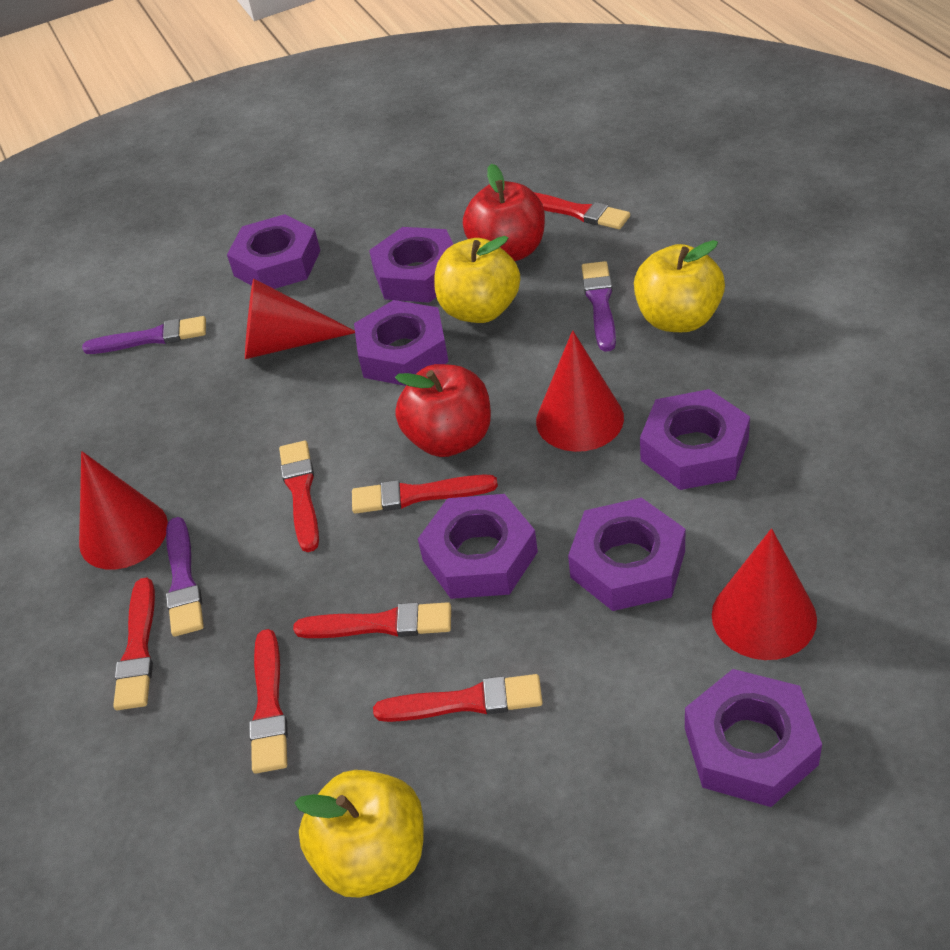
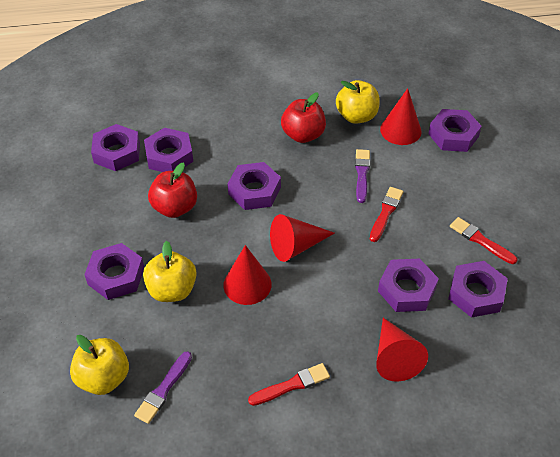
purple brush: [82,316,206,354] [166,517,204,637] [582,261,616,352] = 3 -> [134,351,192,424] [355,149,370,203] = 2
red brush: [113,578,155,710] [249,629,288,774] [279,441,319,552] [293,602,451,638] [352,474,498,514] [373,674,543,722] [534,192,630,229] = 7 -> [248,363,330,406] [370,187,403,242] [450,217,517,264] = 3

